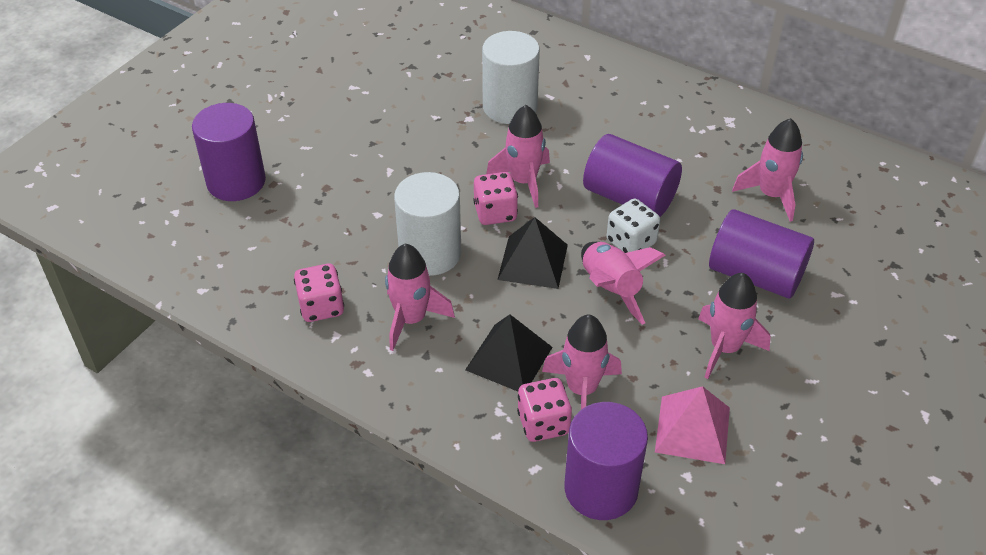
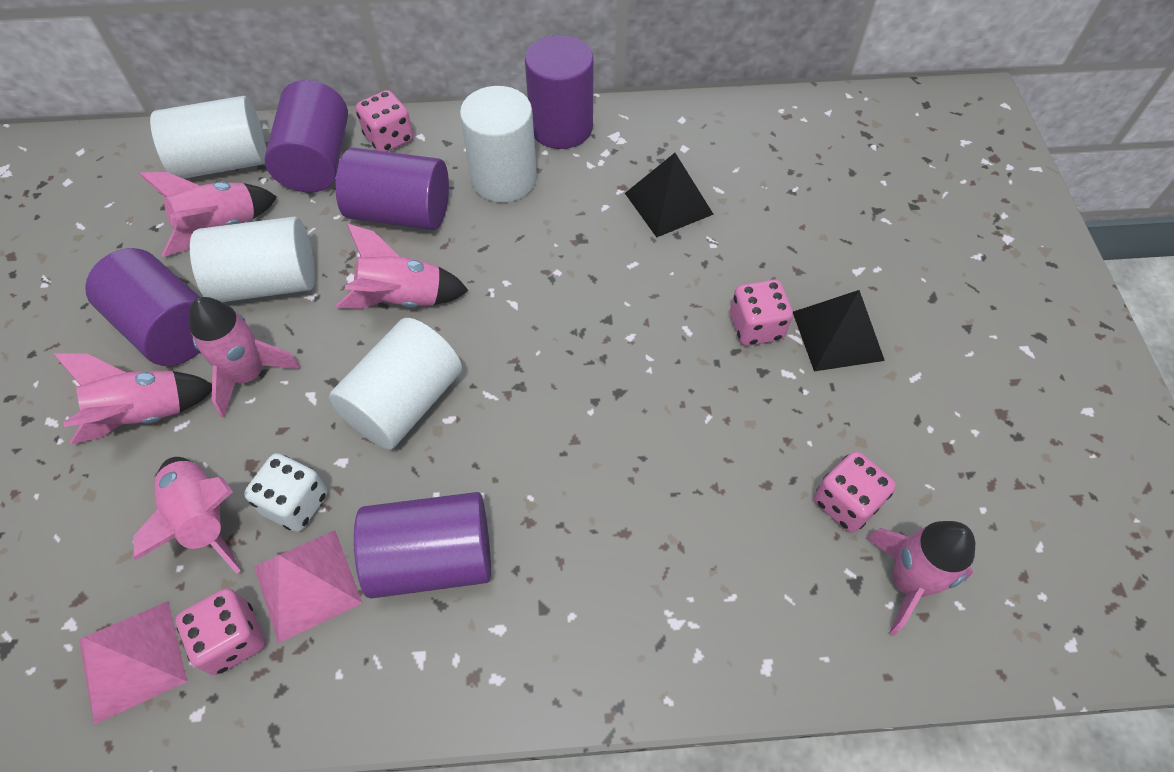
pink dice: [294,264,344,322] [473,172,518,225] [517,378,572,442] = 3 -> [176,588,265,675] [356,90,413,152] [730,279,793,346] [814,451,896,532] = 4
pink pyramid: [655,386,730,464] = 1 -> [79,601,187,724] [254,530,363,643] = 2
purple cylinder: [192,103,266,201] [564,402,648,520] [583,134,682,217] [709,209,814,298] = 4 -> [85,248,200,366] [264,80,348,193] [336,148,449,230] [354,492,491,599] [525,35,594,149] = 5
white cylinder: [394,172,462,276] [482,31,540,124] = 2 -> [150,96,266,179] [190,216,315,302] [329,318,462,450] [460,86,537,202] = 4

